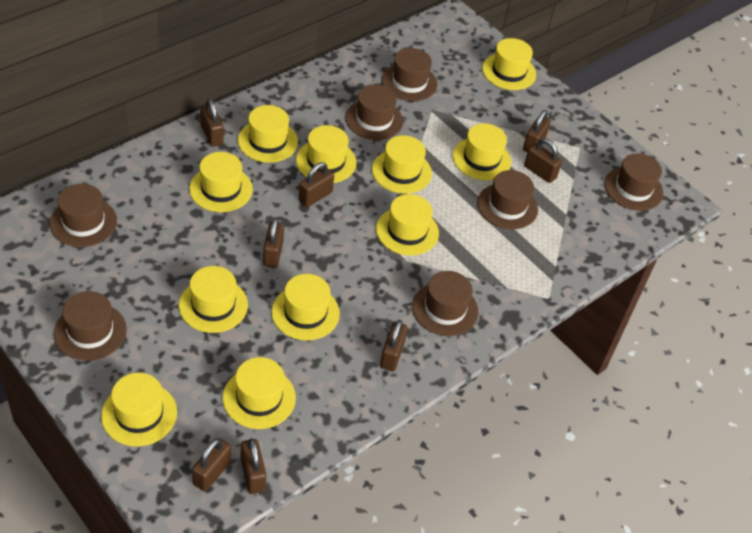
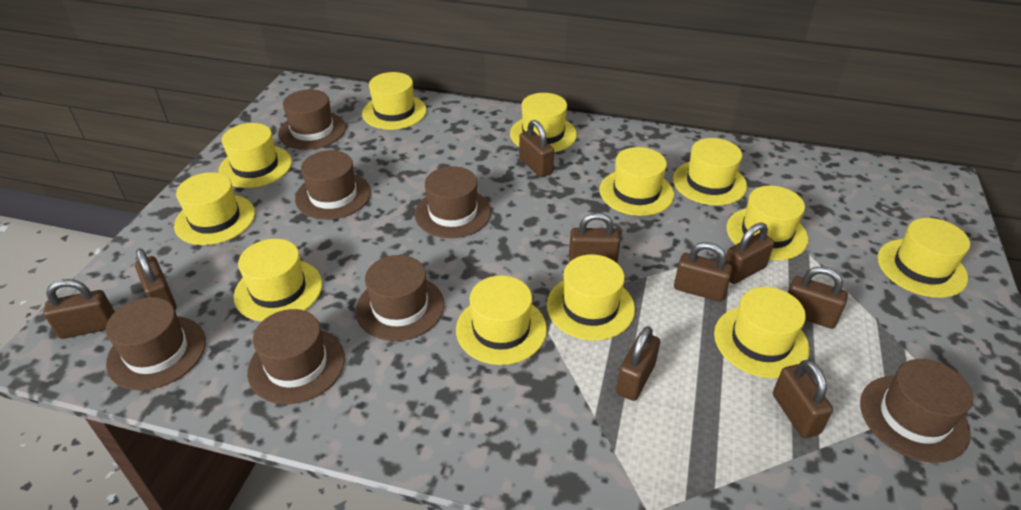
brown padlock: [192,438,231,491] [200,99,224,147] [241,438,266,494] [263,217,284,268] [299,162,334,207] [380,320,408,371] [523,110,551,153] [524,138,562,183] = 8 -> [43,279,115,339] [135,248,177,310] [519,120,554,177] [569,213,621,263] [616,326,660,401] [674,242,733,302] [726,223,774,284] [773,360,833,438] [788,266,848,329] = 9
yellow hat: [101,373,177,446] [179,266,248,333] [189,152,253,212] [223,357,296,429] [238,105,298,163] [271,274,340,340] [296,125,357,183] [372,135,432,194] [376,194,439,256] [453,123,511,180] [482,38,536,90] = 11 -> [174,172,255,245] [218,123,292,188] [234,239,322,322] [362,72,427,130] [456,275,547,365] [510,93,577,152] [546,254,635,341] [599,147,674,216] [673,138,747,205] [714,287,810,378] [727,186,808,260] [877,218,970,298] = 12

